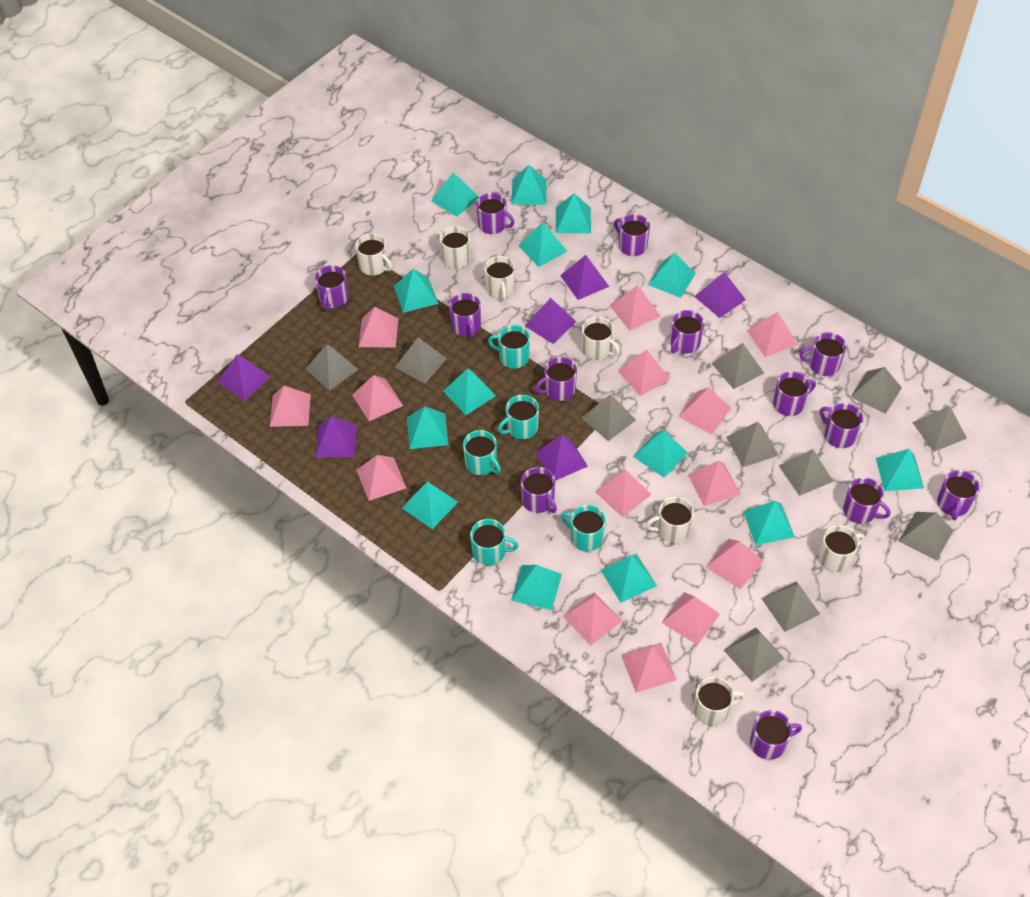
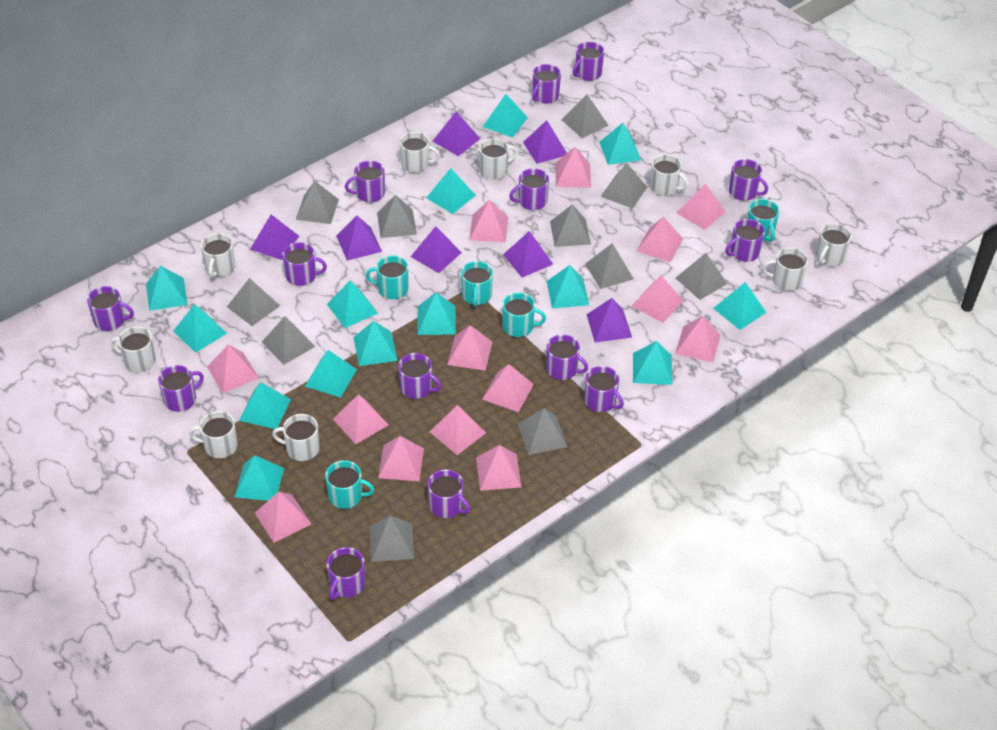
purple mug: [315,265,349,310] [449,293,481,338] [476,193,515,234] [521,467,557,513] [535,357,577,401] [614,214,650,256] [670,310,704,354] [750,710,802,760] [773,371,816,416] [799,332,846,376] [820,403,863,448] [843,477,890,524] [937,470,980,520] = 13 -> [87,286,134,331] [158,365,204,412] [283,242,327,286] [327,547,365,600] [345,161,385,202] [398,353,441,399] [428,469,470,518] [509,168,549,210] [532,64,561,104] [546,334,588,380] [572,42,604,81] [584,366,624,412] [725,219,765,262] [729,159,768,201] = 14
purple pyramid: [218,354,271,401] [315,416,357,457] [525,298,576,344] [535,435,588,481] [560,255,609,300] [694,272,746,318] = 6 -> [250,214,299,260] [336,216,382,261] [410,226,462,273] [432,111,480,156] [503,231,553,277] [523,120,567,164] [586,298,632,342] = 7
white mug: [355,233,392,276] [435,226,471,268] [484,256,515,300] [582,317,620,360] [646,497,694,543] [694,677,745,726] [819,525,865,572] = 7 -> [111,326,156,372] [189,411,238,459] [201,233,235,278] [272,414,320,461] [400,132,440,173] [479,138,517,180] [650,154,688,196] [762,247,808,291] [816,223,852,266] = 9

